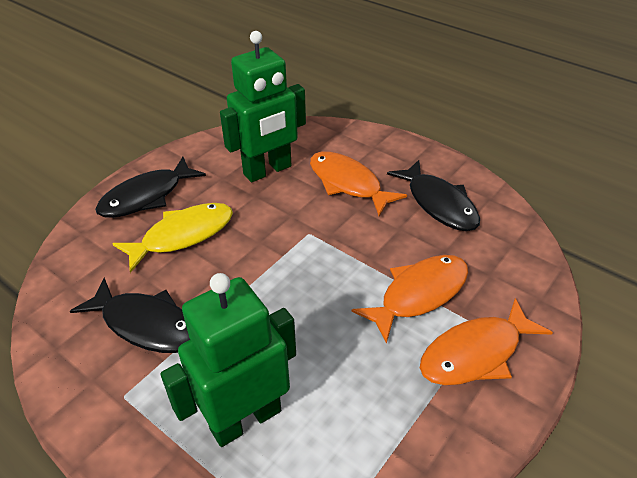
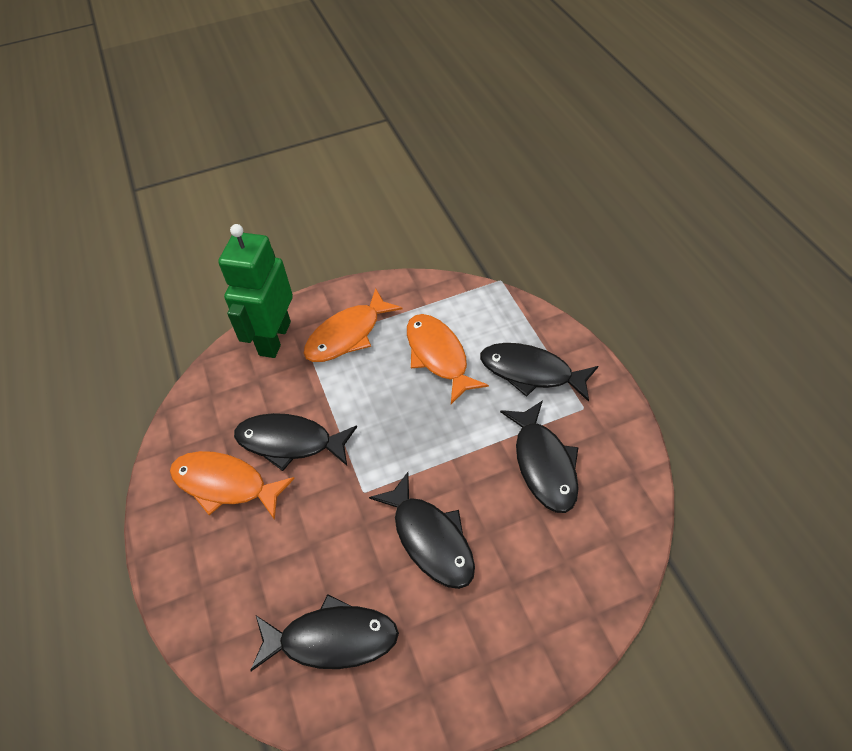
black fish: [70,278,190,353] [95,157,206,218] [387,160,480,231] = 3 -> [234,413,357,471] [250,594,399,671] [369,472,475,589] [480,343,598,402] [500,400,579,513] = 5
green robot: [160,273,296,447] [220,31,306,182] = 2 -> [218,224,293,358] = 1
yellow fish: [112,203,233,273] = 1 -> none = 0

